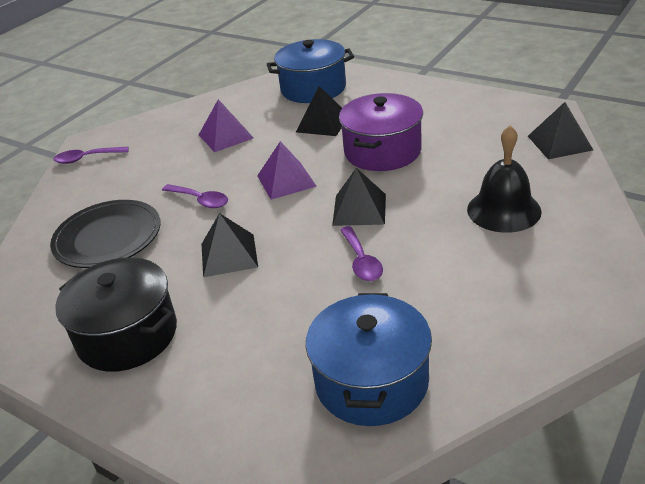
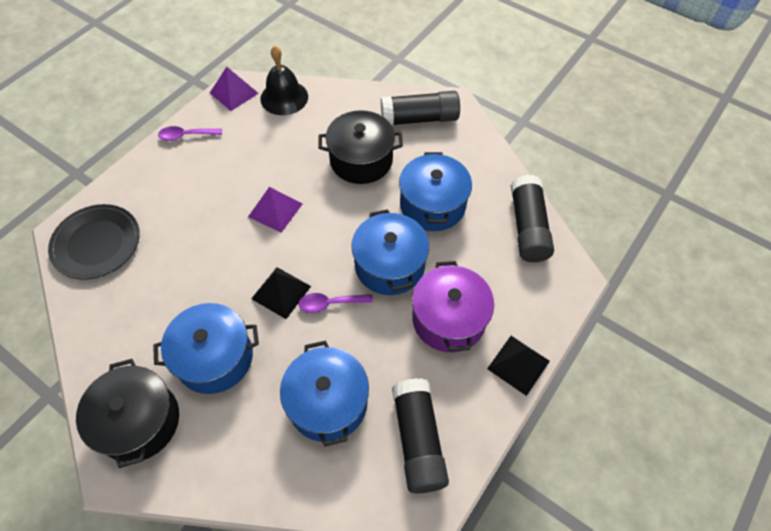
black glue stick: none = 0 -> [381,91,460,126] [392,378,449,493] [511,175,554,262] = 3
black pot: [55,257,177,372] = 1 -> [76,359,179,468] [318,110,403,184] = 2
black pyramid: [202,213,258,277] [296,86,342,136] [332,168,386,226] [528,102,593,159] = 4 -> [251,267,311,319] [487,336,550,396] = 2
blue pot: [267,39,354,103] [306,293,432,426] = 2 -> [153,303,259,394] [280,340,369,447] [351,209,429,295] [399,152,472,231] = 4
purple spoon: [53,147,128,164] [162,184,228,208] [340,226,383,281] = 3 -> [158,126,222,141] [298,293,373,313] = 2

